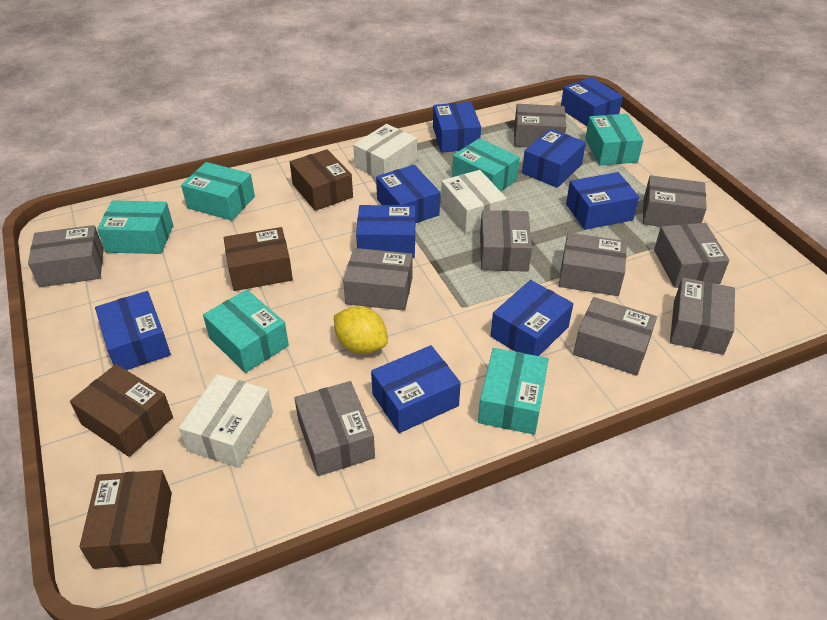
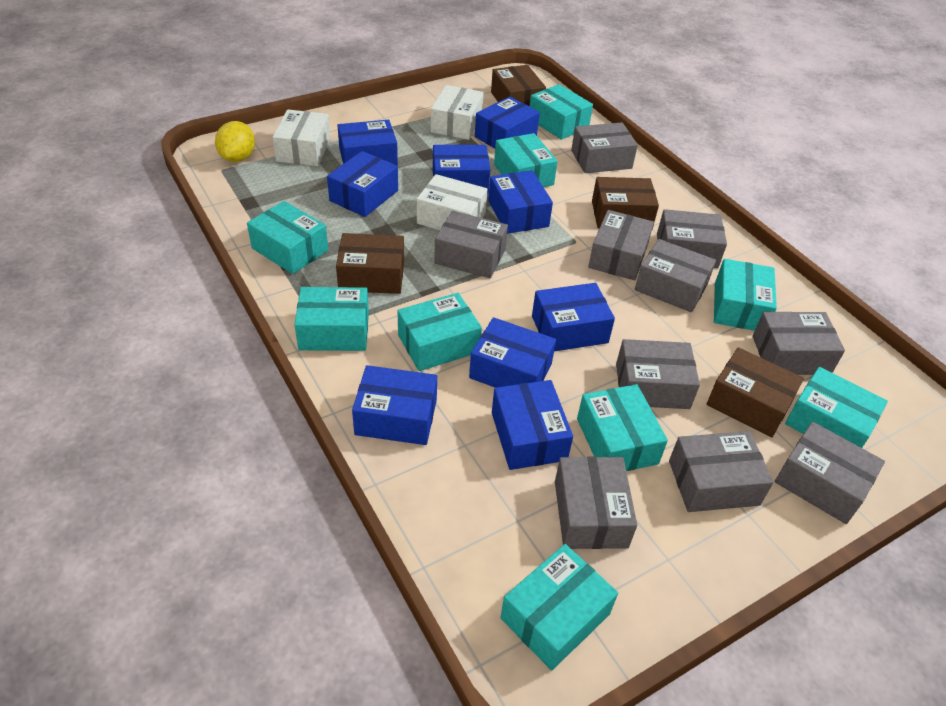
turquoise box: [97,201,173,254] [181,162,255,221] [203,290,289,373] [452,138,520,191] [478,348,549,435] [585,114,643,165] = 6 -> [247,201,328,274] [294,287,369,351] [397,293,482,371] [494,133,558,187] [500,544,618,671] [530,84,593,140] [577,384,668,471] [714,259,777,331] [785,367,888,448] = 9

